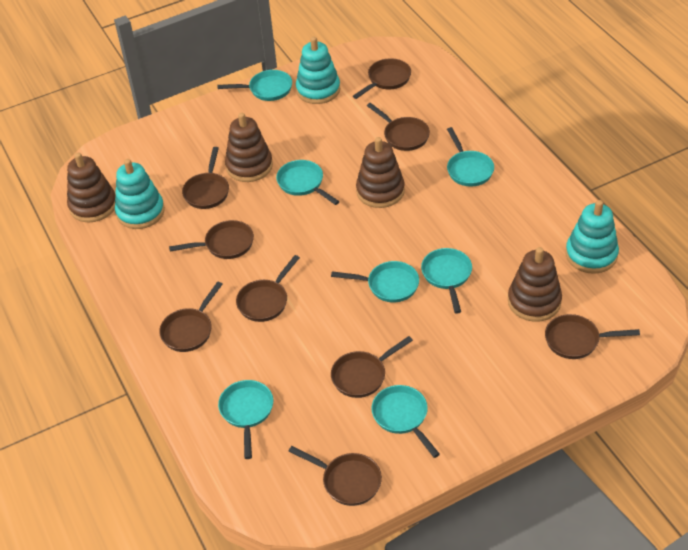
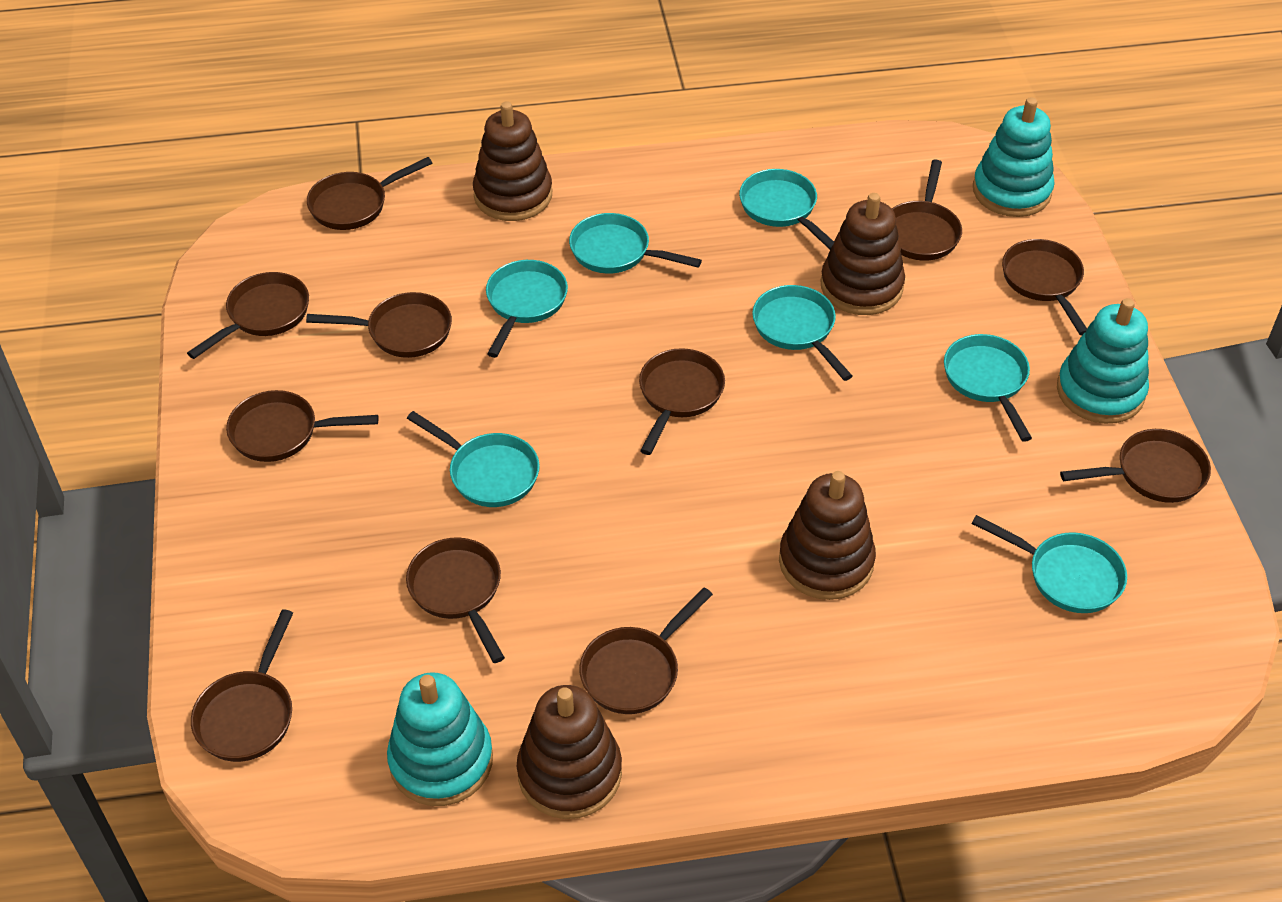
brown pan: [159,281,223,352] [169,220,254,259] [182,147,229,209] [236,255,300,322] [288,446,382,506] [331,336,413,398] [353,58,411,99] [367,103,430,151] [545,314,640,359] = 9 -> [187,272,309,359] [191,609,293,762] [226,390,379,462] [306,292,452,358] [307,157,432,230] [406,538,505,663] [579,587,713,714] [639,348,725,455] [892,159,962,261] [1002,239,1087,335] [1060,429,1211,503] = 11

